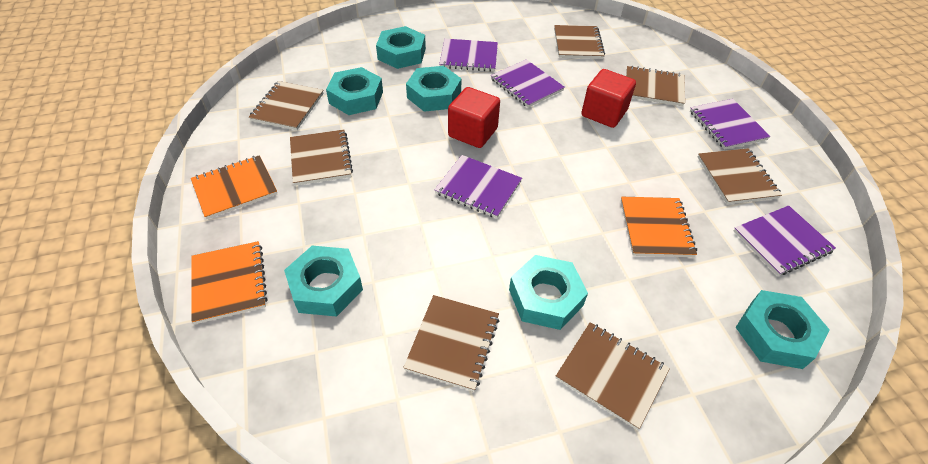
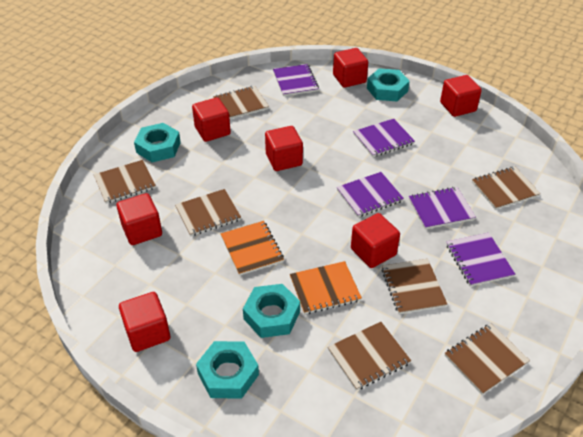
orange notebook: [191,155,277,219] [191,241,268,324] [621,197,697,257] = 3 -> [221,221,284,276] [290,261,362,314] = 2
red cube: [448,87,500,148] [581,69,636,128] = 2 -> [117,193,162,245] [119,292,170,352] [192,97,231,142] [265,126,303,171] [333,48,368,88] [351,213,400,268] [440,75,482,117] = 7
turquoise nut: [284,246,363,317] [326,67,383,115] [376,26,426,69] [406,66,462,112] [509,255,588,330] [735,290,830,369] = 6 -> [134,123,181,162] [196,341,259,399] [243,284,300,338] [367,68,410,101] = 4

